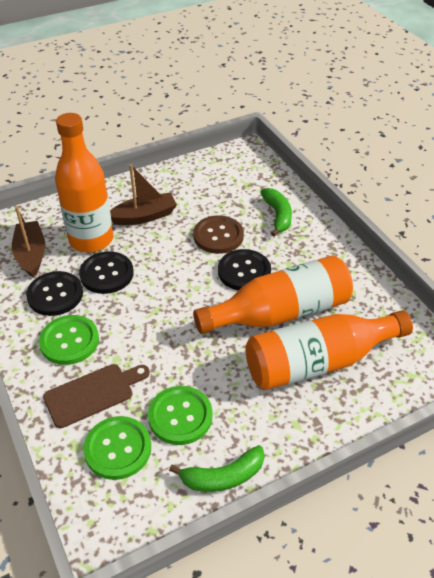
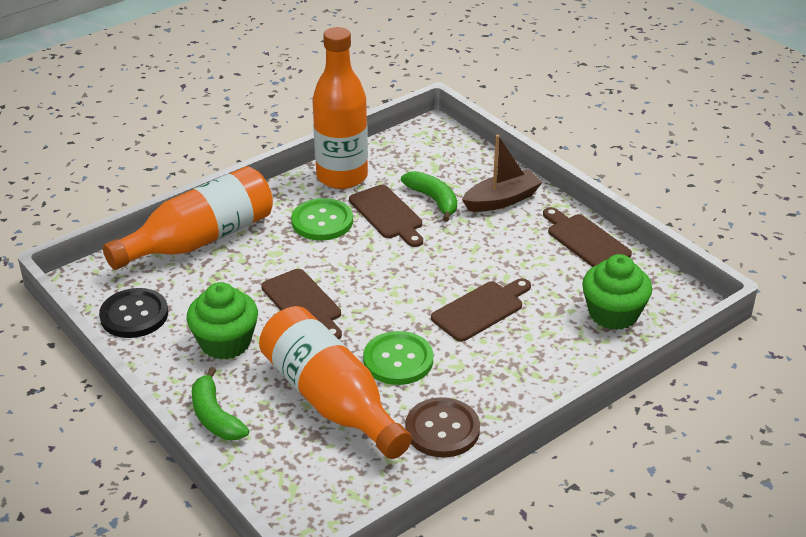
black button: [26,271,83,316] [79,251,133,294] [218,249,271,290] = 3 -> [99,288,168,338] = 1
brown boat: [12,206,45,278] [110,164,177,225] = 2 -> [462,135,543,212] = 1
brown cutting board: [43,364,150,428] = 1 -> [261,269,342,339] [349,185,423,247] [431,278,531,342] [543,207,632,267] = 4
green button: [39,315,99,365] [83,416,151,480] [148,386,213,445] = 3 -> [291,198,353,240] [363,331,433,385] = 2
green cupcake: none = 0 -> [187,282,258,360] [582,254,652,330] = 2

